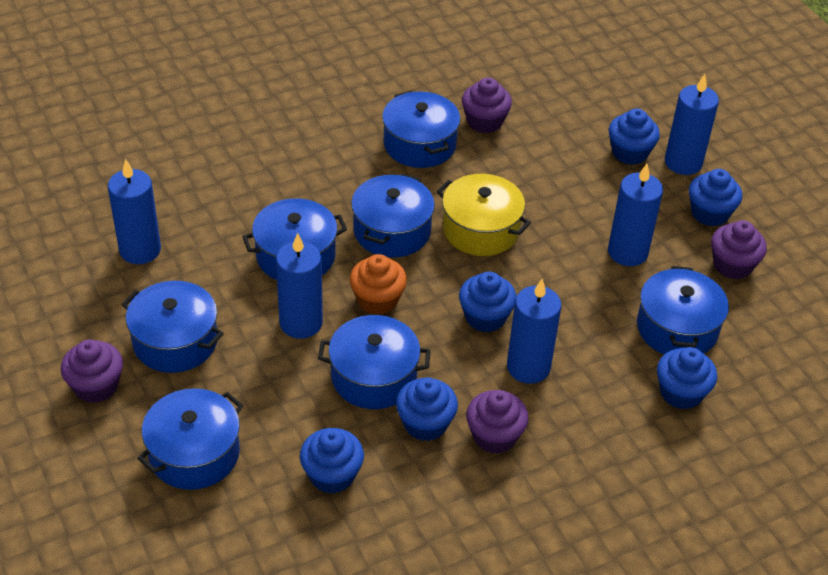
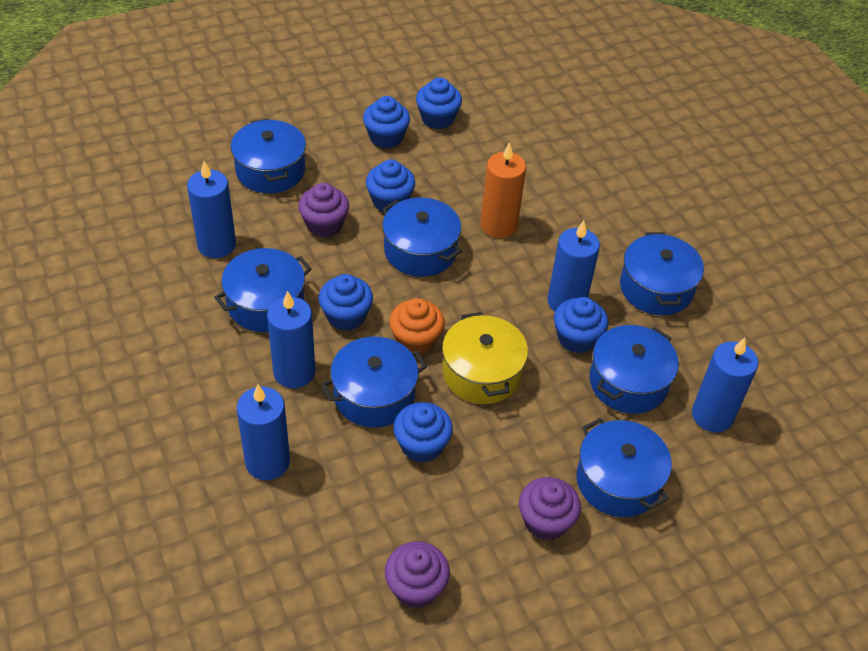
orange candle: none = 0 -> [481,142,526,238] = 1
purple cupcake: [61,340,123,403] [462,77,512,133] [466,390,529,454] [711,220,767,279] = 4 -> [298,183,349,238] [385,541,450,608] [519,477,581,541] = 3

